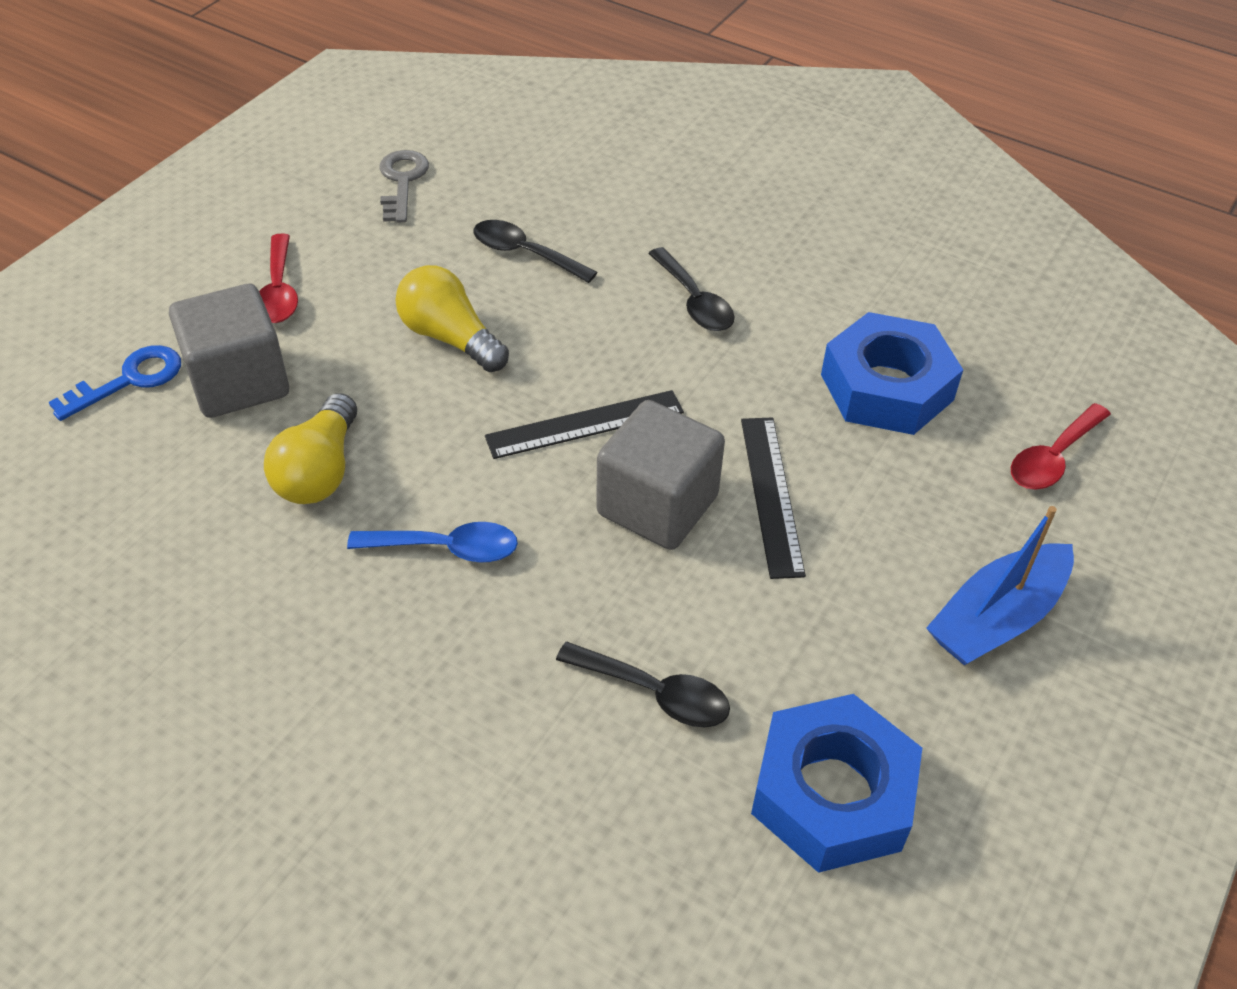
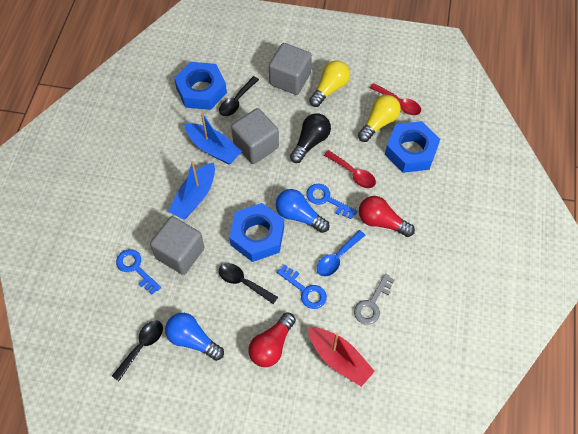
black light bulb: none = 0 -> [290,113,331,163] = 1
black ruler: [485,390,684,459] [741,417,806,579] = 2 -> none = 0
blue boat: [926,506,1074,665] = 1 -> [168,161,215,220] [184,113,242,164] = 2
blue key: [49,345,181,421] = 1 -> [116,249,161,294] [277,265,327,309] [306,184,357,219] = 3
blue light bulb: none = 0 -> [165,313,224,361] [276,189,330,233] = 2
blue nut: [751,694,922,873] [821,312,963,435] = 2 -> [174,62,227,110] [229,203,284,262] [385,121,440,173] = 3
grey cube: [169,284,289,418] [596,400,725,550] = 2 -> [150,216,204,275] [231,108,279,164] [269,43,312,95] = 3
red boat: none = 0 -> [308,327,375,387] = 1
red light bulb: none = 0 -> [249,312,296,367] [359,196,415,237] = 2

